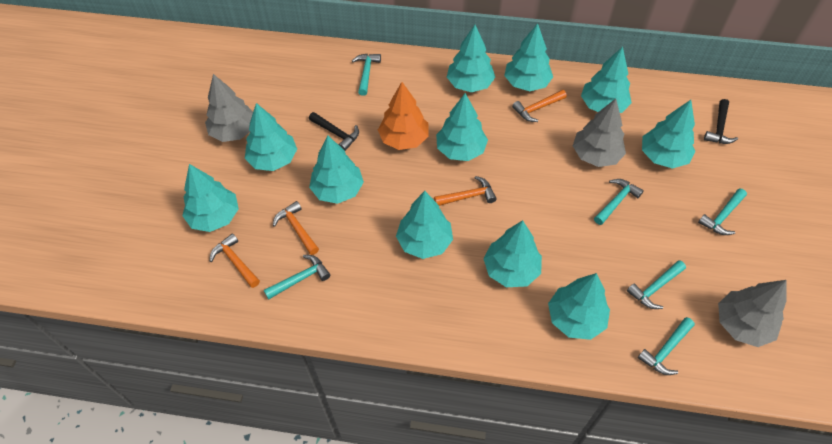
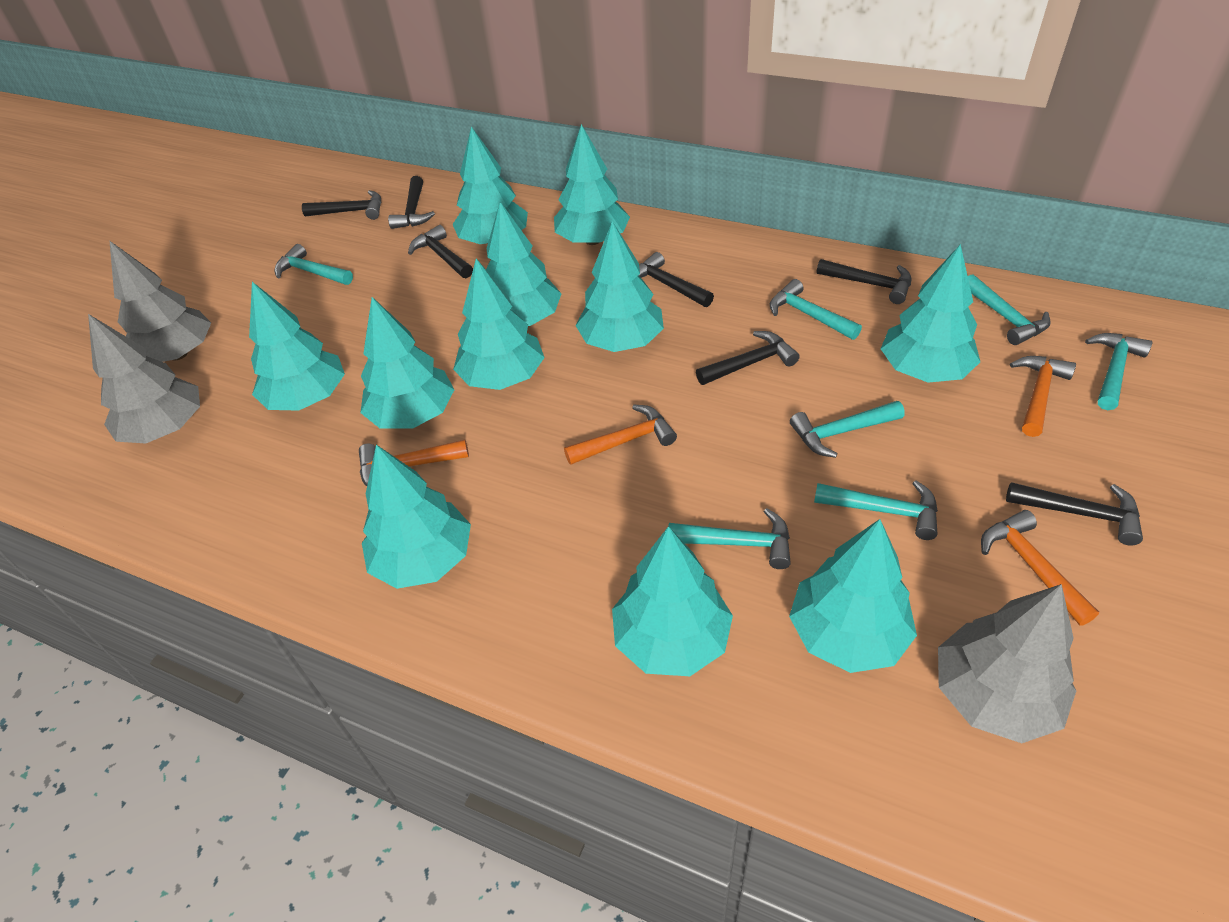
black hammer: [309,112,359,151] [704,99,738,144] = 2 -> [302,190,381,220] [388,176,435,229] [408,225,473,278] [639,252,714,307] [696,331,800,385] [816,259,911,304] [1006,482,1143,546] = 7
orange tree: [378,82,428,150] = 1 -> none = 0
turquoise hammer: [264,255,331,300] [352,54,381,96] [594,179,644,225] [627,260,686,309] [638,317,695,375] [698,188,747,235] = 6 -> [274,244,353,285] [669,508,791,569] [770,279,862,340] [790,401,905,458] [814,480,938,540] [968,274,1051,345] [1085,333,1152,410] = 7

